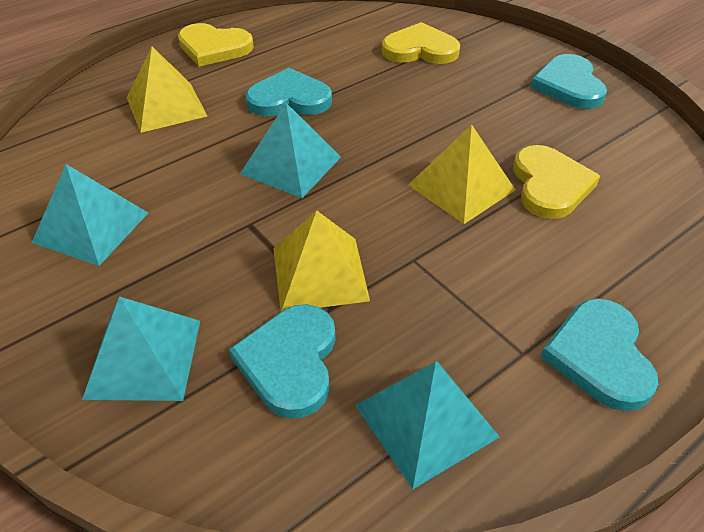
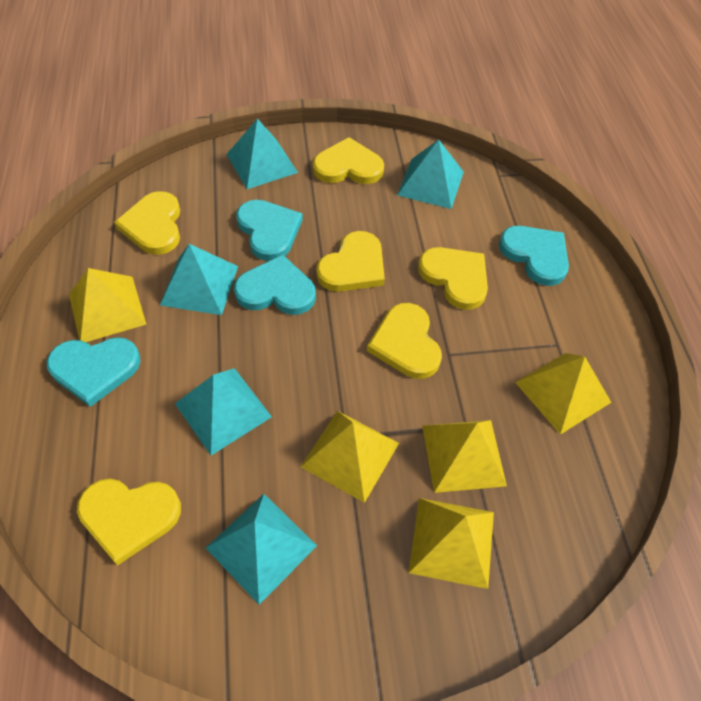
turquoise pyramid: [32,164,148,266] [82,296,200,401] [240,103,341,198] [355,362,500,489] = 4 -> [160,244,238,315] [175,368,272,455] [206,494,317,605] [226,119,298,189] [397,139,464,209] = 5
yellow heart: [178,23,254,67] [382,22,460,64] [513,145,600,219] = 3 -> [77,479,181,565] [114,191,180,255] [313,137,384,184] [316,231,385,292] [367,303,442,379] [418,247,488,310] = 6
yellow pyramid: [127,47,207,133] [273,210,370,311] [408,124,515,224] = 3 -> [69,268,146,342] [301,411,399,503] [409,498,494,589] [422,420,507,493] [515,353,612,435] = 5

